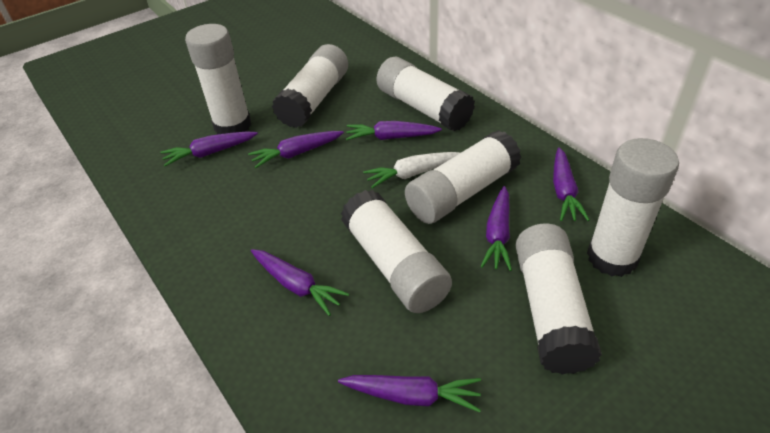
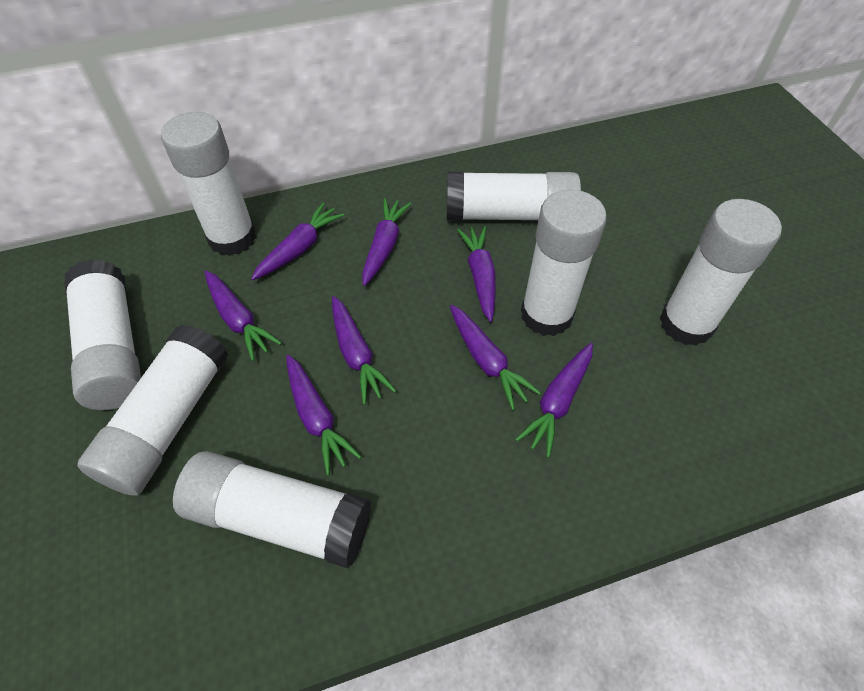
purple carrot: [161,132,258,167] [248,131,344,168] [251,249,349,316] [338,375,481,412] [346,121,442,140] [480,186,512,271] [553,147,590,221] = 7 -> [205,271,282,361] [251,203,344,280] [286,355,362,475] [332,296,396,405] [362,198,411,286] [450,305,541,410] [457,226,496,322] [515,343,593,458] = 8
white carrot: [363,152,461,188] = 1 -> none = 0

